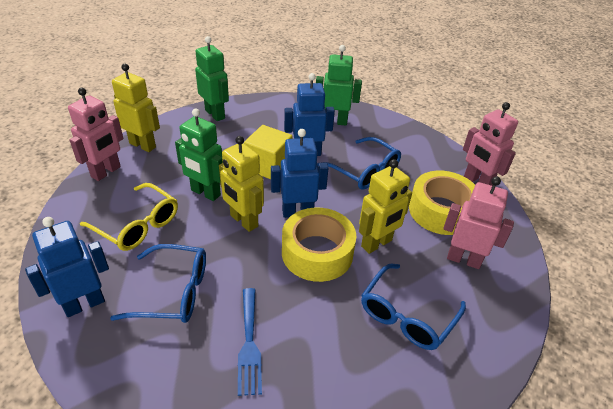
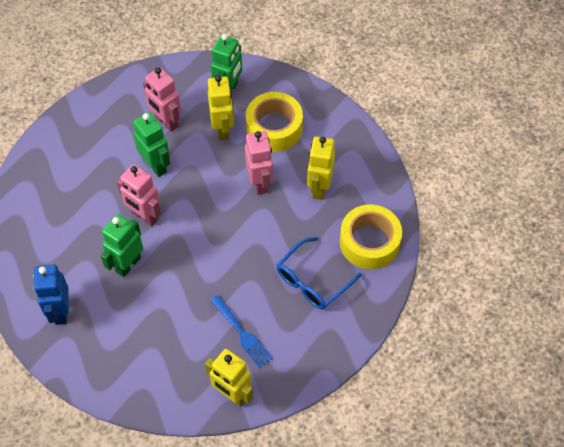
blue glasses: [110,244,206,323] [317,137,401,190] [361,264,466,350] = 3 -> [276,237,362,310] = 1
blue robot: [25,217,109,317] [271,129,328,218] [284,73,335,156] = 3 -> [33,264,69,325] = 1
yellow cube: [244,125,292,179] = 1 -> none = 0
yellow glasses: [80,183,178,251] = 1 -> none = 0

